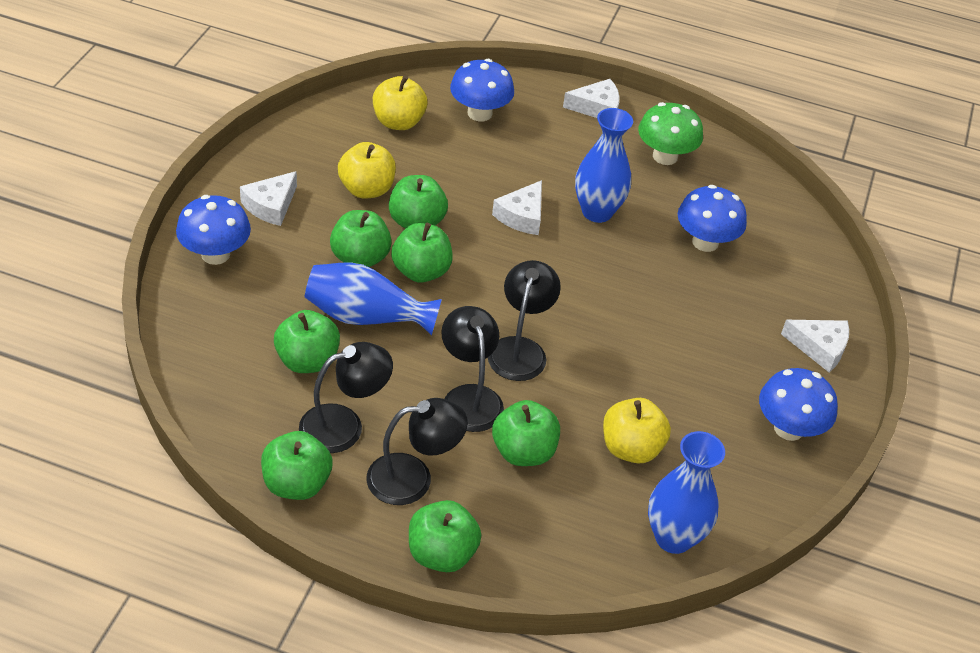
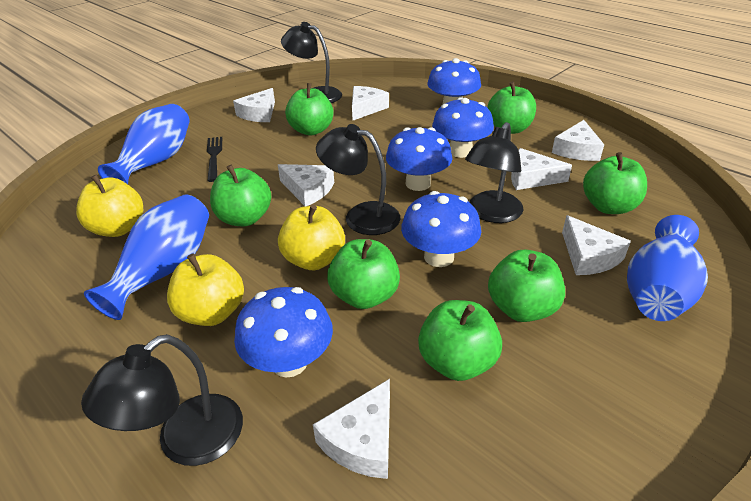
black fork: none = 0 -> [207,137,222,182] = 1
blue mushroom: [176,195,251,265] [450,59,514,121] [678,185,747,252] [759,368,838,441] = 4 -> [234,287,333,377] [386,127,453,191] [401,191,481,267] [427,58,481,105] [432,97,494,158] = 5
green mushroom: [638,102,703,165] = 1 -> none = 0
white cheese: [240,171,297,226] [492,180,542,235] [563,79,620,118] [781,320,849,372] = 4 -> [233,88,275,122] [278,164,334,206] [313,379,390,479] [352,86,389,120] [511,148,572,190] [552,120,604,161] [562,215,631,275] = 7

